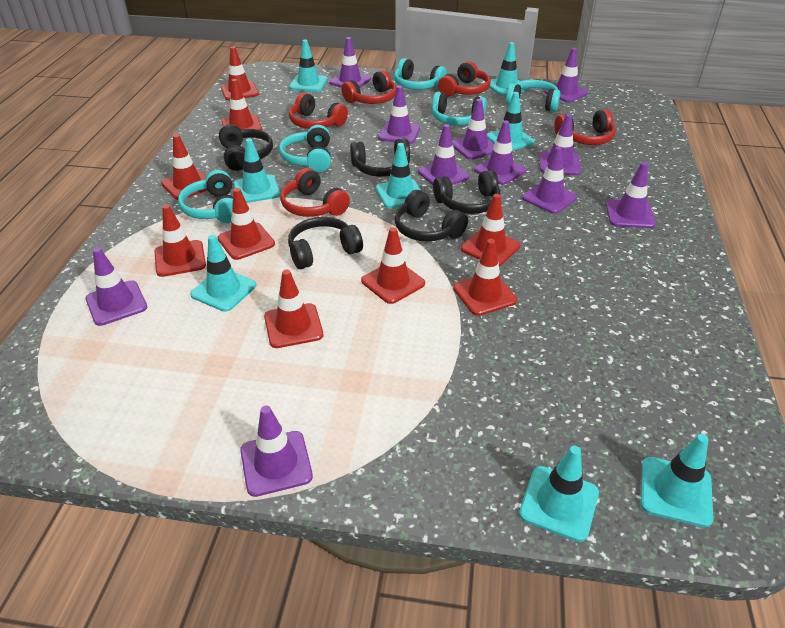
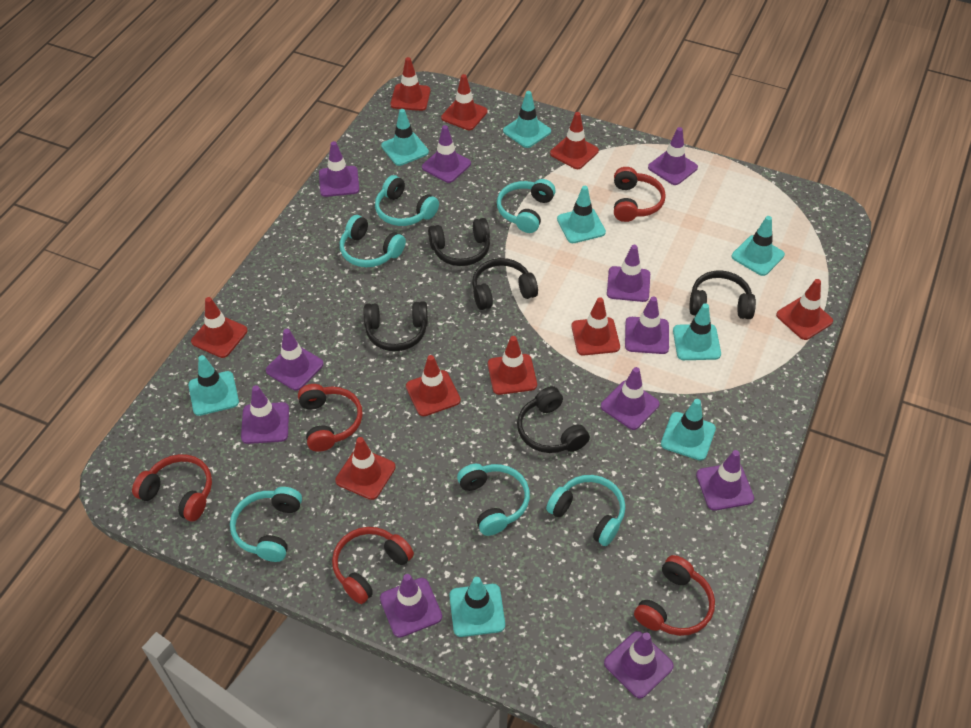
turquoise headphones: [178,170,233,223] [279,125,331,172] [394,58,447,90] [432,92,487,125] [506,80,560,112] = 5 -> [230,487,302,562] [340,215,406,267] [375,175,439,226] [457,464,530,536] [497,179,556,233] [546,475,625,546] = 6

